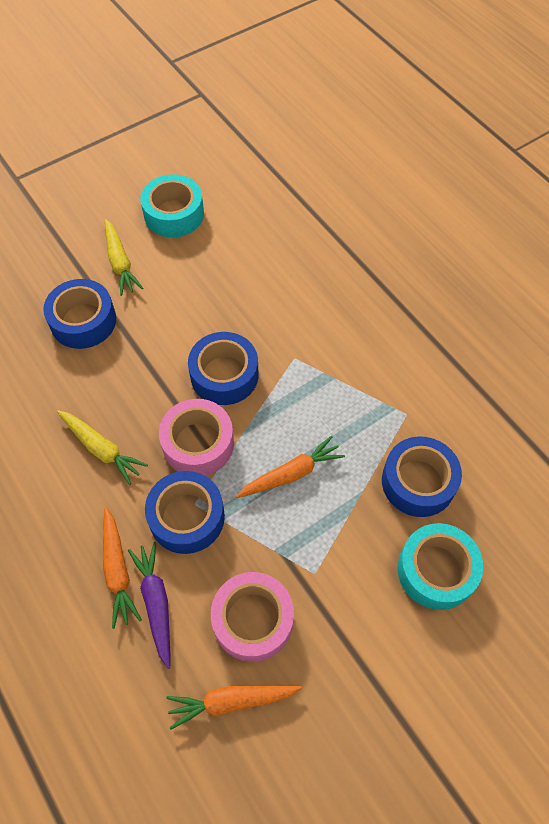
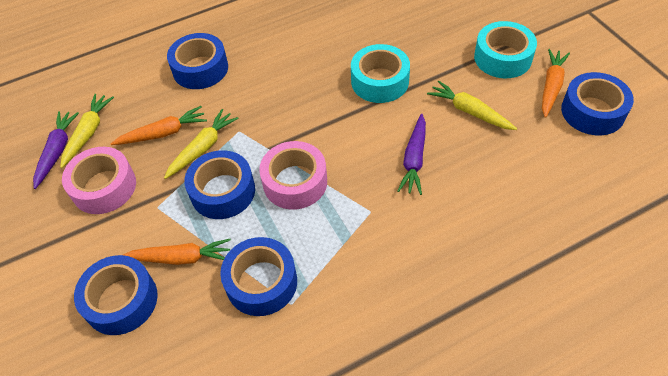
blue tape: [43,279,116,349] [145,471,225,554] [188,332,259,405] [382,436,462,517] = 4 -> [74,255,158,335] [167,33,228,89] [184,150,255,219] [220,237,297,316] [561,72,634,135] = 5
purple carrot: [128,542,170,669] = 1 -> [33,111,79,189] [397,114,426,195] = 2
yellow carrot: [57,410,148,485] [105,219,143,296] = 2 -> [60,94,114,168] [164,109,239,179] [427,81,517,130] = 3

